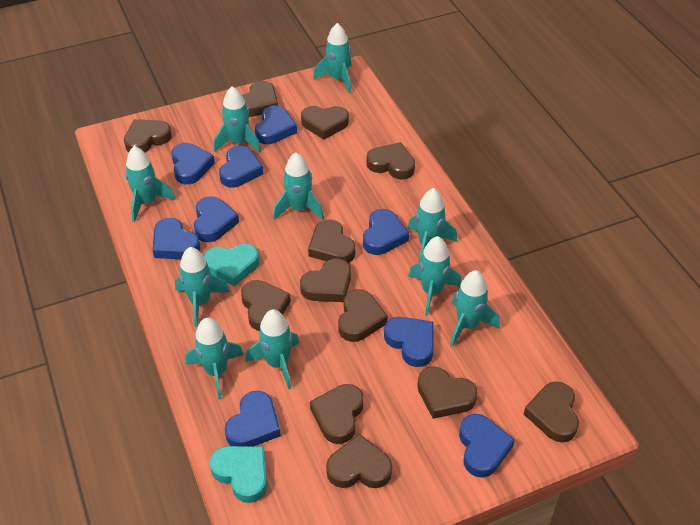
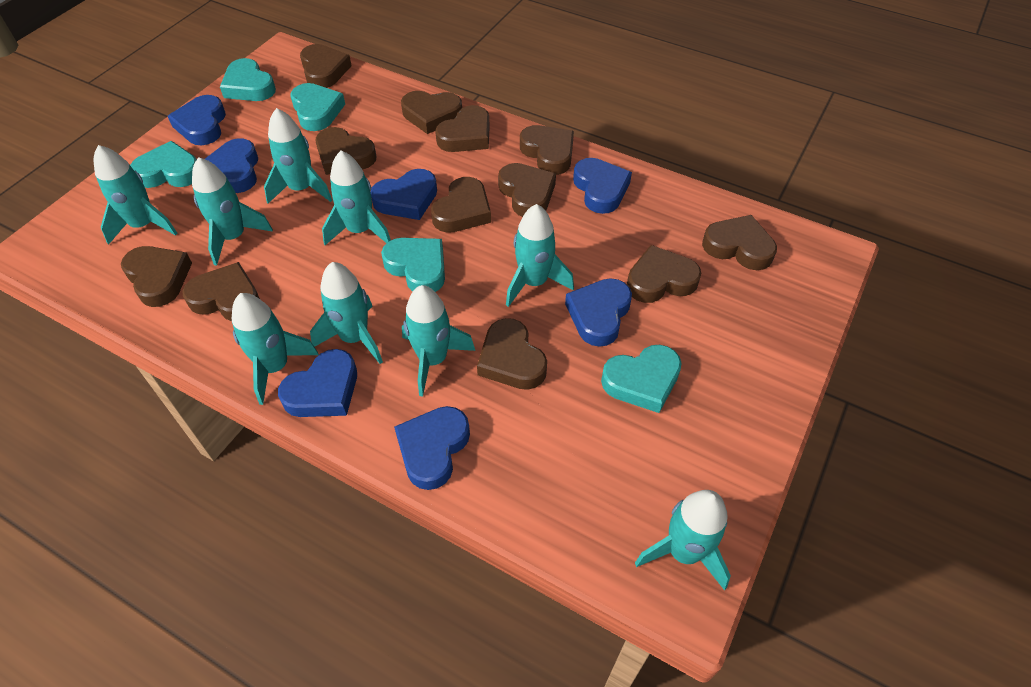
blue heart: [153,218,200,259] [171,143,215,184] [194,196,239,242] [219,146,264,188] [225,391,281,446] [255,105,297,144] [363,209,409,255] [384,317,434,367] [459,414,515,477] = 9 -> [168,95,226,145] [205,138,258,193] [278,349,357,417] [370,169,437,220] [394,406,470,490] [565,278,632,347] [573,158,632,214] = 7
turquoise heart: [204,243,259,286] [210,446,267,503] = 2 -> [130,141,197,188] [220,58,276,101] [291,83,345,131] [381,238,445,292] [601,345,682,413] = 5
turquoise rocket: [125,146,176,222] [175,247,230,327] [186,318,244,399] [214,86,261,153] [245,309,299,390] [273,152,324,220] [313,23,352,93] [407,188,457,262] [408,236,461,316] [450,270,500,347] = 10 -> [94,145,178,245] [192,157,273,266] [232,293,319,405] [264,108,332,204] [310,262,383,364] [322,151,391,245] [402,285,475,397] [506,204,574,307] [635,490,731,591] = 9

